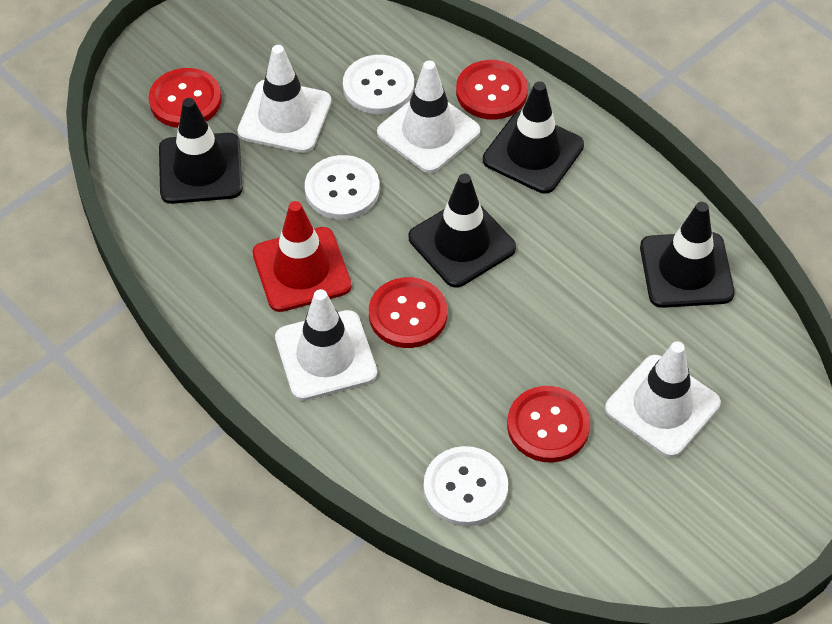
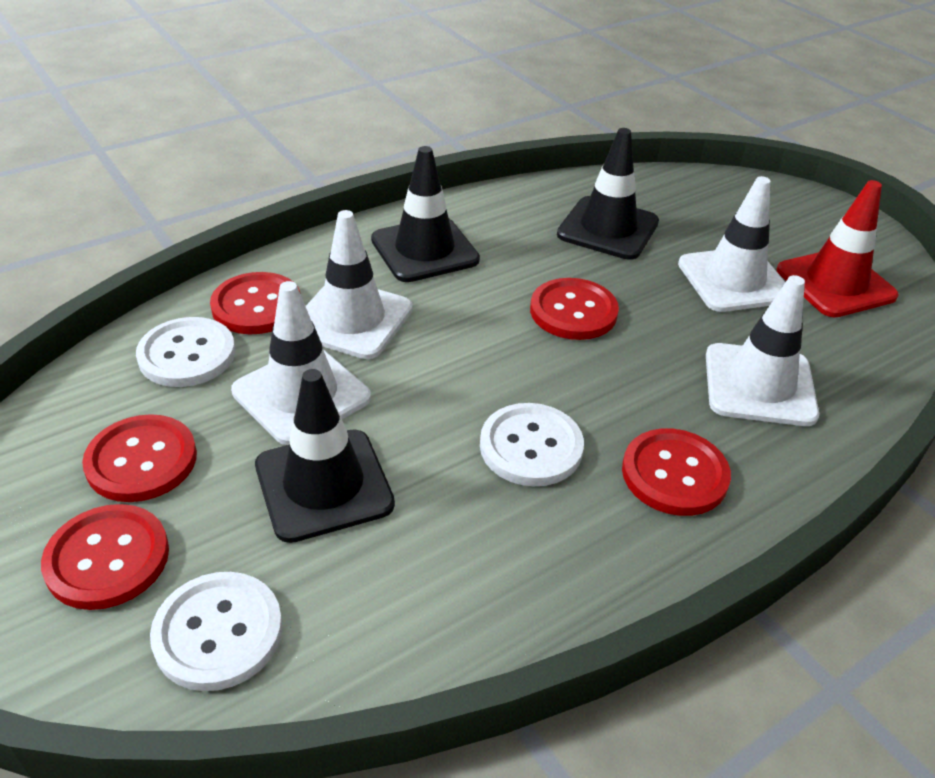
black traffic cone: [159,98,243,204] [408,174,516,288] [483,81,584,194] [640,202,735,308] = 4 -> [255,369,395,543] [371,146,480,282] [557,128,659,260] = 3
red button: [149,68,222,128] [369,277,447,348] [456,60,528,120] [507,386,590,462] = 4 -> [41,504,169,610] [82,414,197,502] [210,272,301,334] [530,278,619,340] [622,428,731,516] = 5

